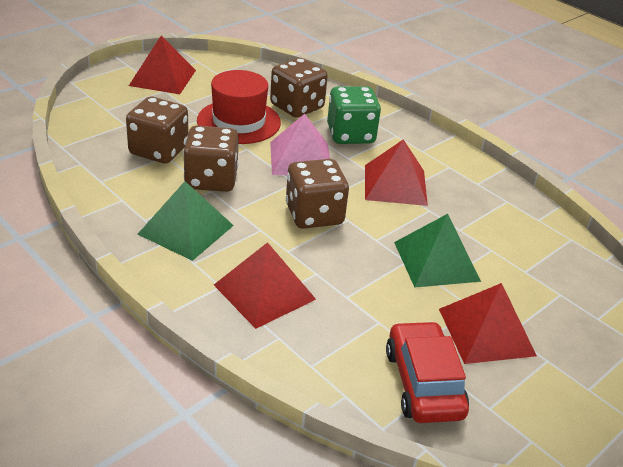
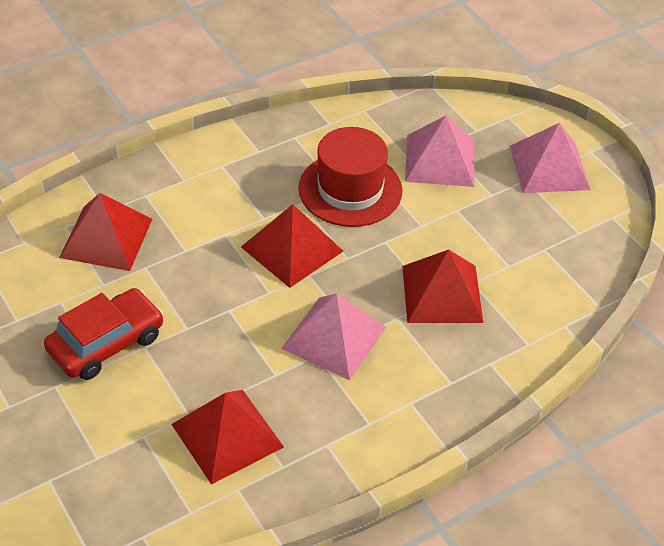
brown dice: [126,97,188,164] [183,126,239,192] [270,58,328,118] [286,159,349,229] = 4 -> none = 0
green dice: [327,86,381,144] = 1 -> none = 0
green pyramid: [138,181,234,261] [394,214,481,288] = 2 -> none = 0
pink pyramid: [270,114,330,175] = 1 -> [281,294,386,380] [405,116,474,187] [510,123,591,193] = 3

